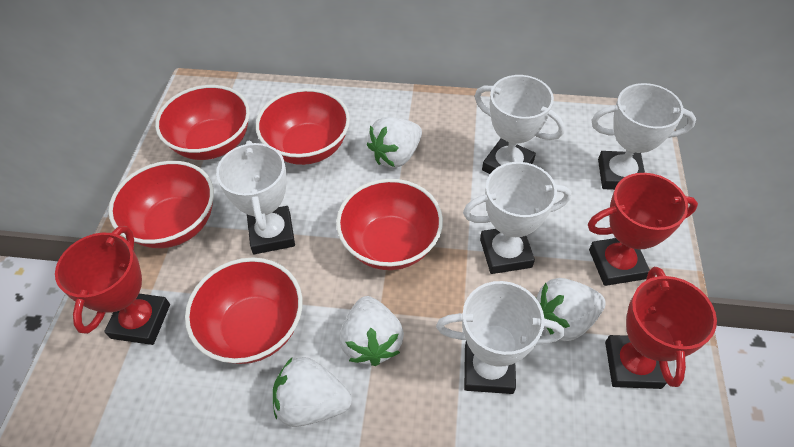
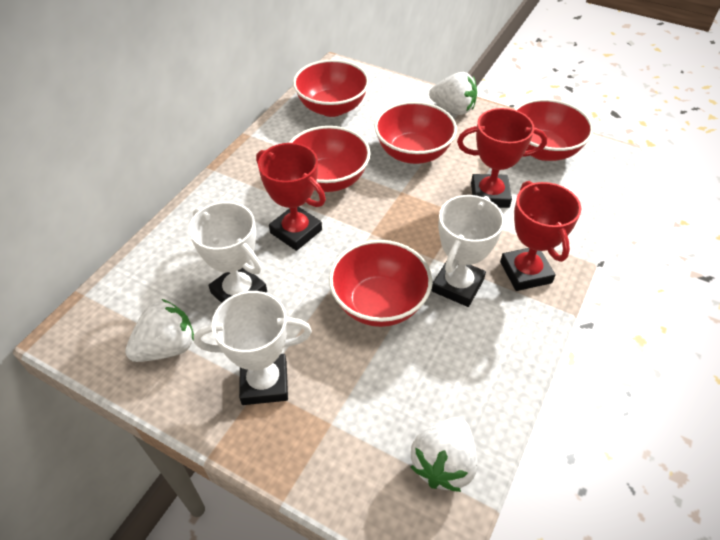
white strawberry: [273,357,352,427] [340,296,404,366] [367,117,422,168] [535,278,606,341] = 4 -> [125,299,194,362] [411,417,478,492] [429,72,477,115] = 3
white trophy: [216,140,295,254] [436,281,564,394] [463,162,571,274] [475,75,565,174] [591,83,696,190] = 5 -> [189,202,267,303] [194,291,312,405] [432,195,505,307] = 3

